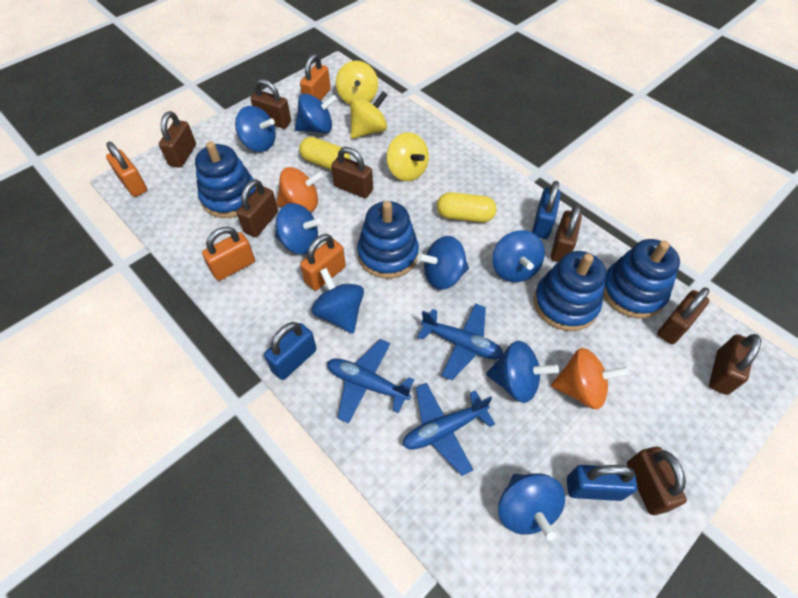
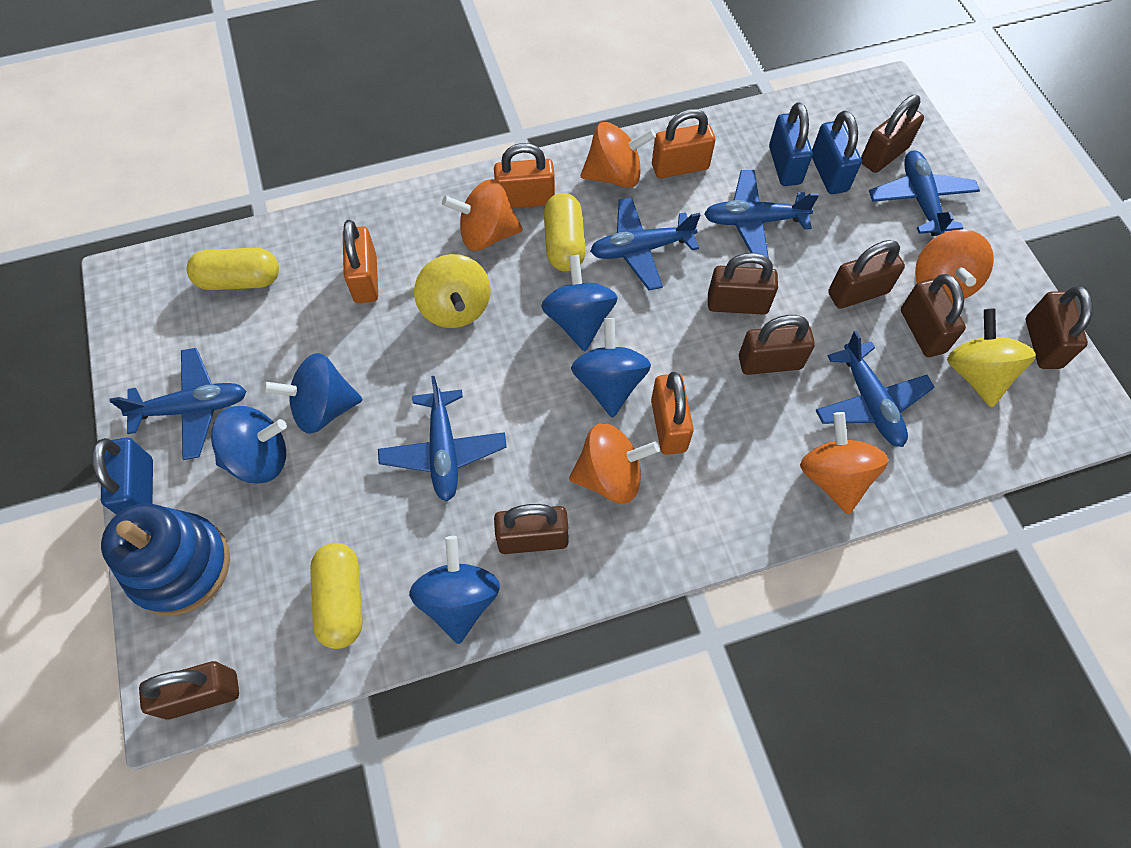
blue plane: [327,339,414,423] [402,383,495,476] [418,304,503,380] = 3 -> [109,348,247,460] [378,376,507,501] [590,197,700,290] [704,170,819,258] [816,330,935,447] [869,150,980,236] = 6
blue spinning top: [235,106,276,152] [275,203,322,254] [295,93,337,133] [311,268,364,334] [417,236,469,290] [486,341,559,403] [492,230,545,282] [498,473,565,540] = 8 -> [211,406,287,484] [263,353,363,434] [409,536,500,644] [541,255,618,351] [571,318,651,418] = 5
blue stacking toy: [195,141,257,218] [357,201,419,279] [534,251,606,331] [604,239,680,318] = 4 -> [101,503,230,616] = 1
orange spinning top: [276,167,324,212] [551,348,629,410] = 2 -> [442,179,523,251] [569,423,660,504] [581,122,656,188] [800,412,889,514] [915,229,994,302] = 5
yellow capsule: [299,137,350,170] [437,192,497,223] = 2 -> [187,248,279,290] [310,543,363,649] [544,193,586,272] = 3
yellow spinning top: [336,61,378,105] [350,91,387,139] [386,132,429,181] = 3 -> [414,254,491,328] [947,309,1036,407] = 2

